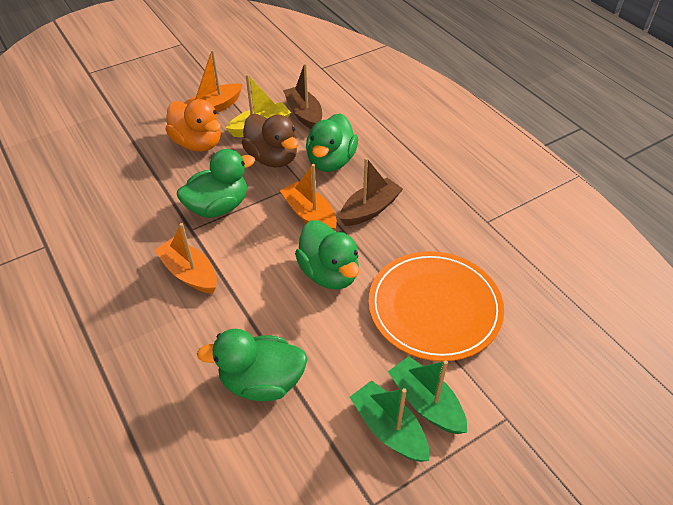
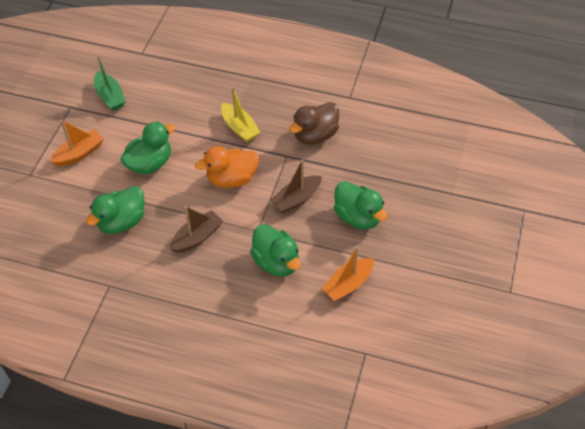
green boat: [350,380,429,462] [388,356,467,434] = 2 -> [94,55,126,111] = 1
orange boat: [154,223,217,294] [184,50,243,113] [280,164,337,230] = 3 -> [50,120,104,166] [321,246,373,301] = 2
orange plate: [368,251,504,361] = 1 -> none = 0

